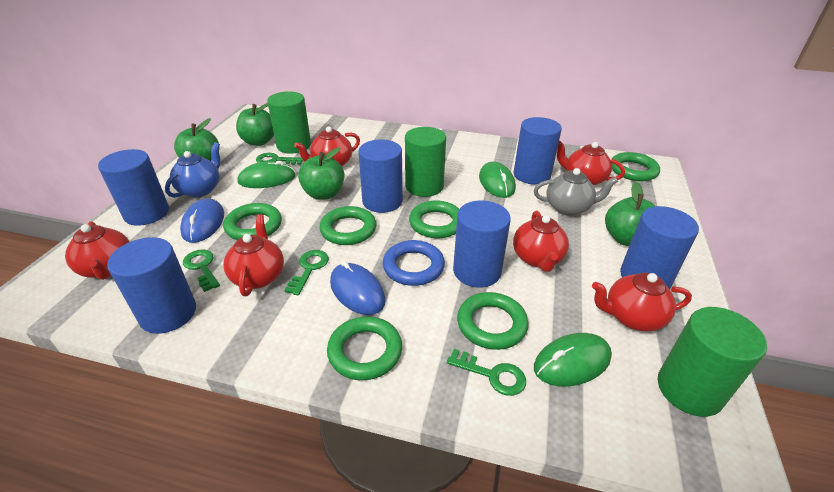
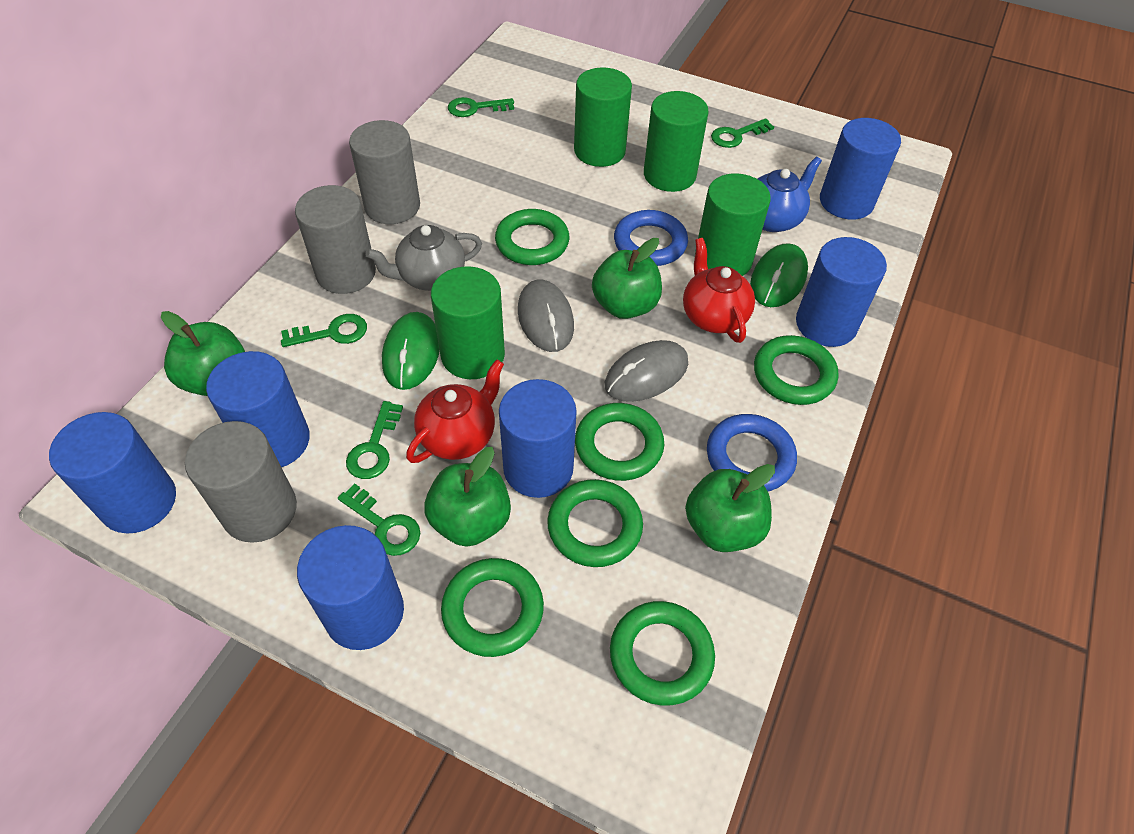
blue mouse: [180,198,224,243] [330,261,386,315] = 2 -> none = 0
blue ring: [383,240,445,286] = 1 -> [614,210,688,266] [707,414,797,491] = 2
green cylinder: [267,91,311,154] [405,127,446,197] [658,307,767,417] = 3 -> [431,266,505,379] [574,67,632,167] [644,91,709,192] [695,173,771,276] = 4
green key: [183,249,220,292] [256,153,304,165] [284,250,329,295] [447,349,526,396] = 4 -> [281,314,367,347] [338,483,420,556] [346,401,403,479] [448,97,514,117] [711,118,774,148] = 5
green mouse: [237,161,296,188] [479,162,516,198] [534,333,612,387] = 3 -> [382,312,440,390] [750,243,808,307] = 2
grey cylinder: none = 0 -> [185,421,297,543] [295,185,376,294] [349,120,420,224] = 3
grey mouse: none = 0 -> [518,280,574,352] [605,340,688,402] = 2
red teapot: [65,221,129,280] [223,214,284,296] [294,126,360,166] [513,210,569,272] [557,140,625,186] [592,273,692,332] = 6 -> [406,359,504,463] [683,238,755,343] = 2

